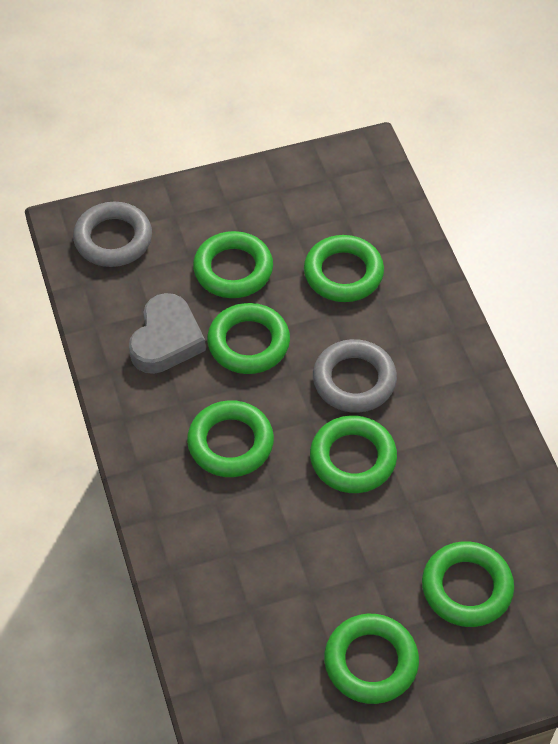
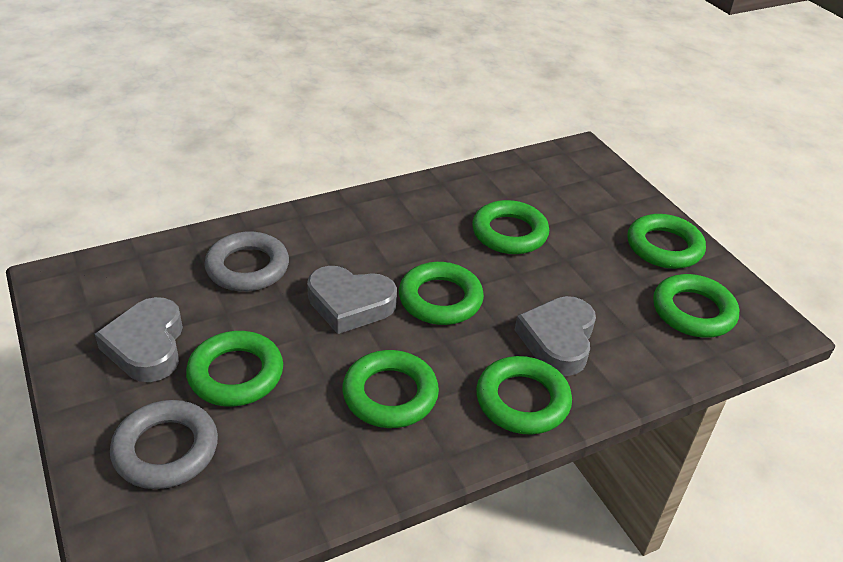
grey heart: [129,293,206,374] = 1 -> [95,297,183,382] [307,266,397,334] [515,296,596,376] = 3

